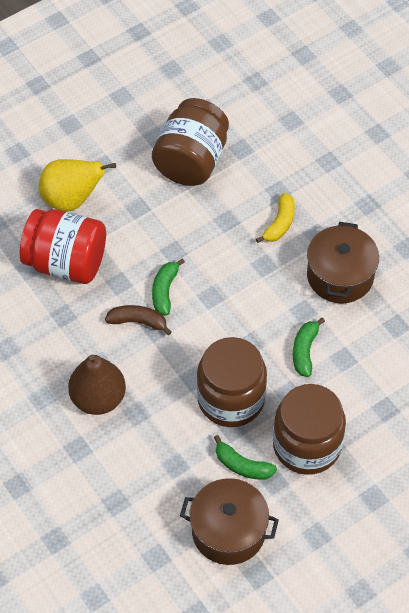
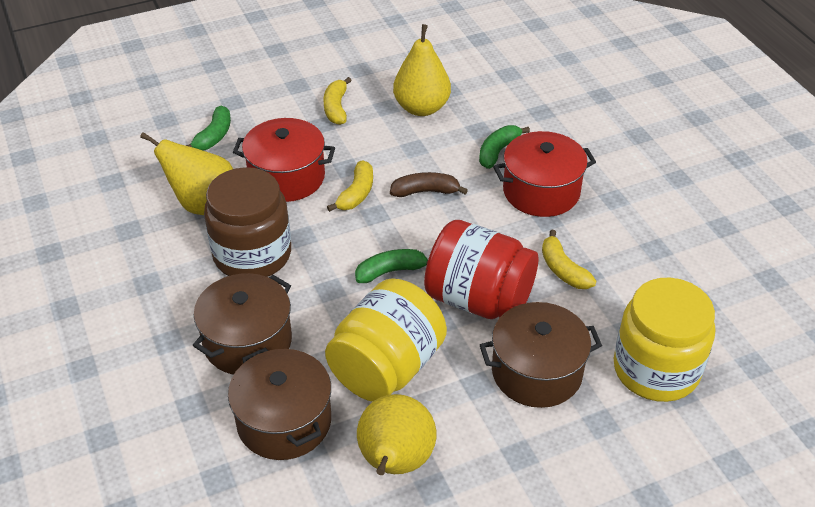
brown jar: [152,98,229,186] [197,337,267,427] [273,384,346,475] = 3 -> [204,167,291,277] = 1
brown pear: [68,355,126,415] = 1 -> none = 0
brown pot: [180,478,279,565] [307,222,379,304] = 2 -> [193,273,292,375] [228,348,331,460] [480,302,602,408] = 3
red pot: none = 0 -> [233,118,335,202] [493,131,596,217] = 2
yellow banana: [256,193,295,243] = 1 -> [323,77,352,125] [327,160,373,212] [542,230,596,289] = 3
yellow jar: none = 0 -> [325,278,447,402] [613,278,715,402] = 2
yellow pear: [39,159,116,211] = 1 -> [140,132,233,215] [357,394,436,475] [393,24,451,116] = 3

